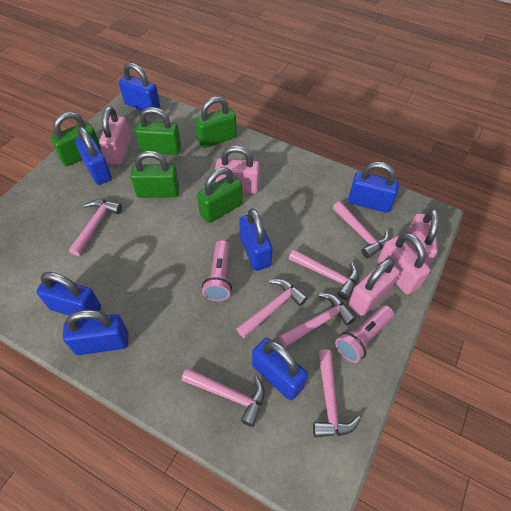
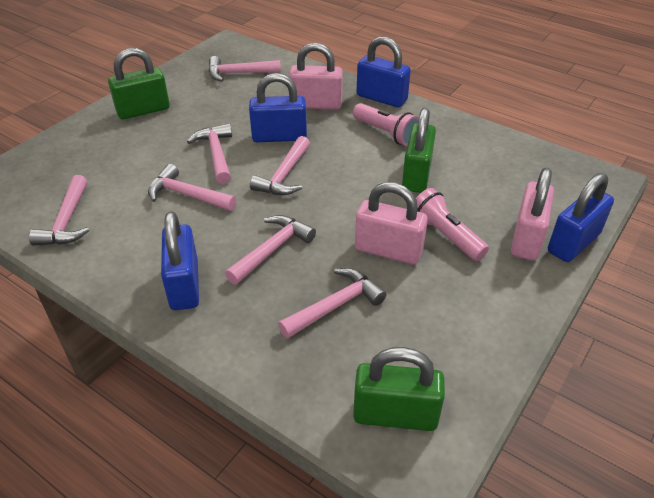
blue padlock: [36,272,101,315] [63,310,128,355] [75,127,112,185] [119,63,160,111] [239,208,273,271] [252,338,308,400] [348,162,399,213] = 7 -> [161,211,199,310] [249,73,307,142] [356,36,411,107] [548,173,614,262] = 4
green padlock: [50,112,101,166] [130,151,179,198] [135,107,181,155] [195,96,236,148] [197,167,242,223] = 5 -> [108,48,170,119] [353,347,445,431] [402,108,436,193] = 3
pink padlock: [99,106,131,165] [215,146,260,194] [348,258,400,316] [378,233,430,295] [407,208,439,266] = 5 -> [289,43,343,110] [355,182,428,265] [511,168,554,261] = 3

